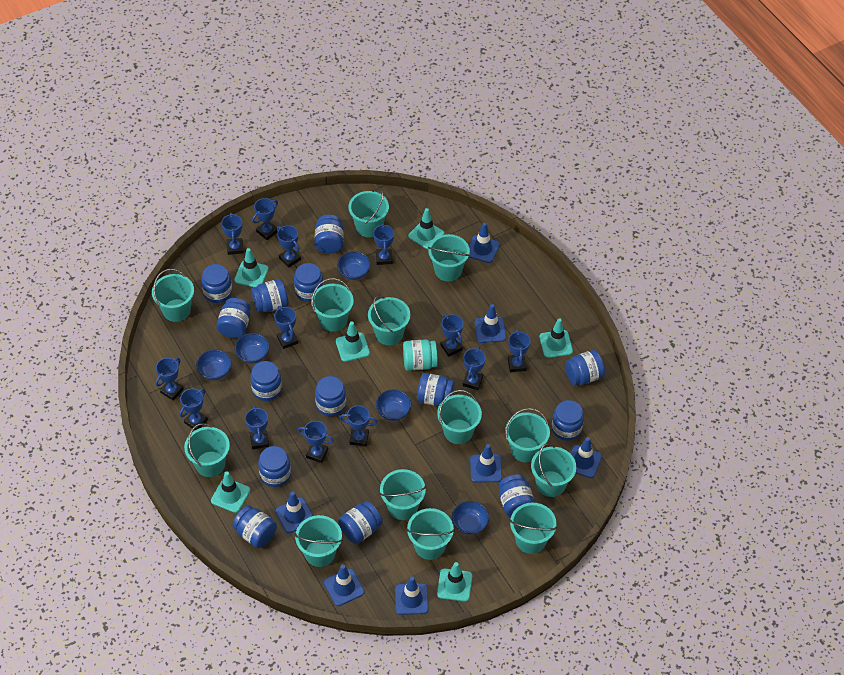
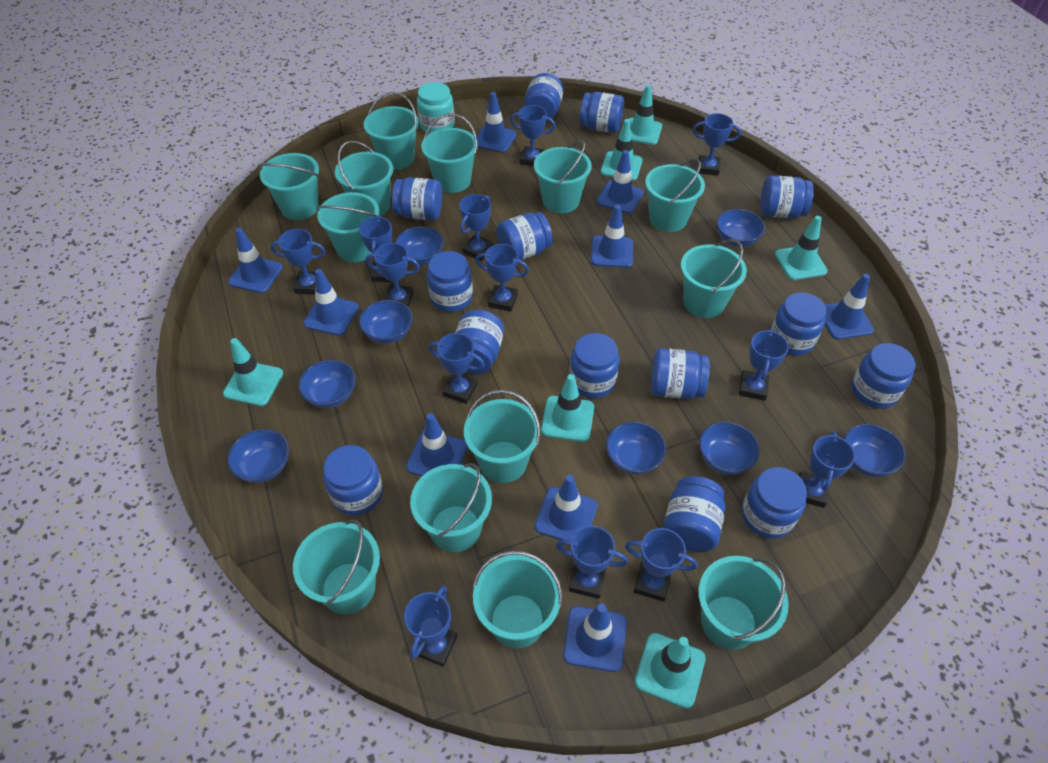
blue bowl: [196,349,232,380] [235,333,269,364] [337,251,371,280] [376,389,411,421] [452,501,489,535] = 5 -> [227,429,289,483] [298,360,356,408] [359,300,412,344] [395,226,444,265] [606,421,666,475] [699,421,760,475] [716,209,765,247] [844,424,906,477] = 8
blue traffic cone: [275,491,313,533] [324,564,365,606] [395,576,429,615] [469,223,500,263] [470,444,502,482] [475,304,506,343] [570,437,602,478] = 7 -> [228,228,283,293] [304,269,359,336] [406,413,467,476] [477,92,517,153] [535,475,598,540] [563,603,627,672] [591,205,633,268] [597,150,643,214] [825,274,874,340] = 9

